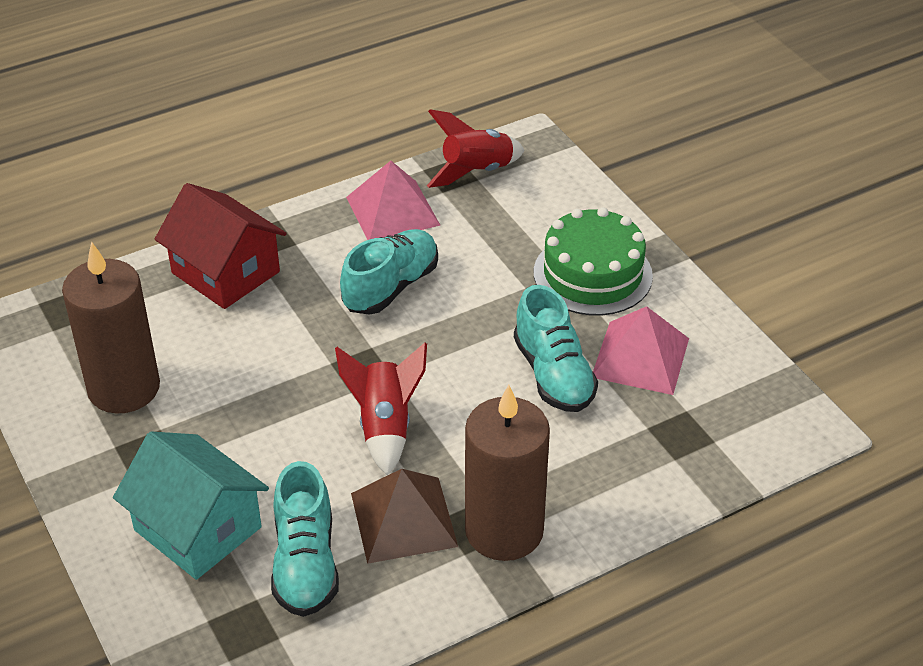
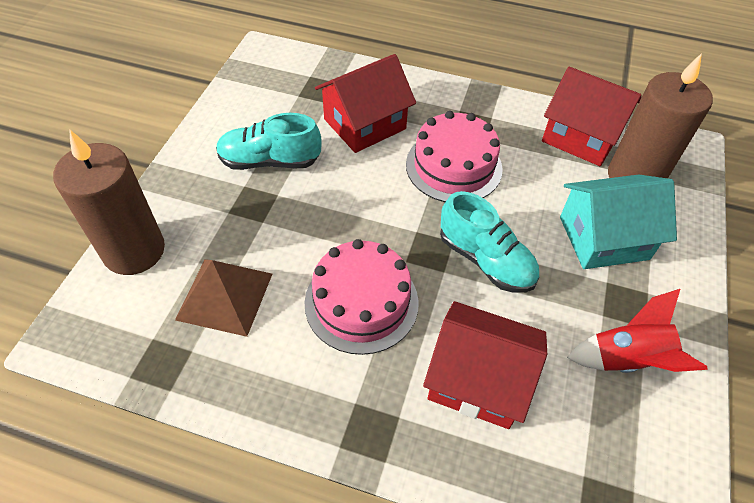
green cake: [534,207,653,316] = 1 -> none = 0
pink cake: none = 0 -> [304,239,419,355] [406,111,503,202] = 2
pink pyramid: [346,161,440,240] [593,306,689,395] = 2 -> none = 0
red house: [155,183,287,309] = 1 -> [315,54,416,153] [423,301,547,429] [542,67,641,166] = 3
red rocket: [335,343,427,475] [427,109,525,188] = 2 -> [567,289,708,373] = 1
turquoise shoe: [271,461,339,617] [340,229,438,315] [514,285,598,412] = 3 -> [216,113,322,170] [440,191,539,293] = 2

